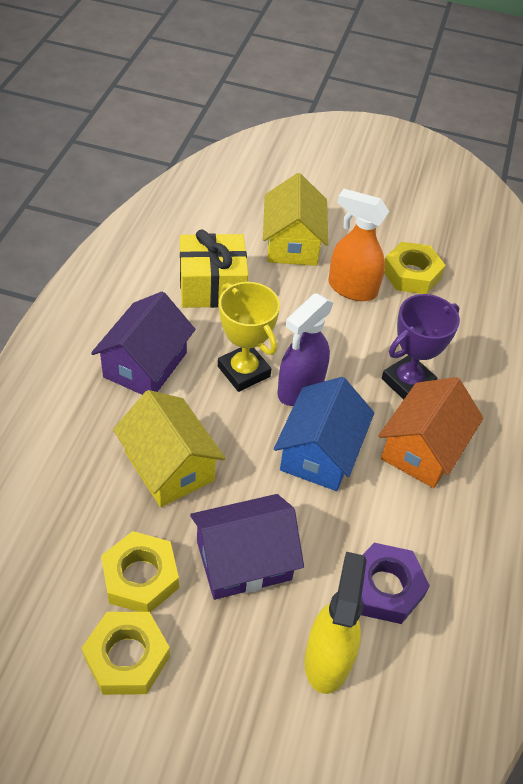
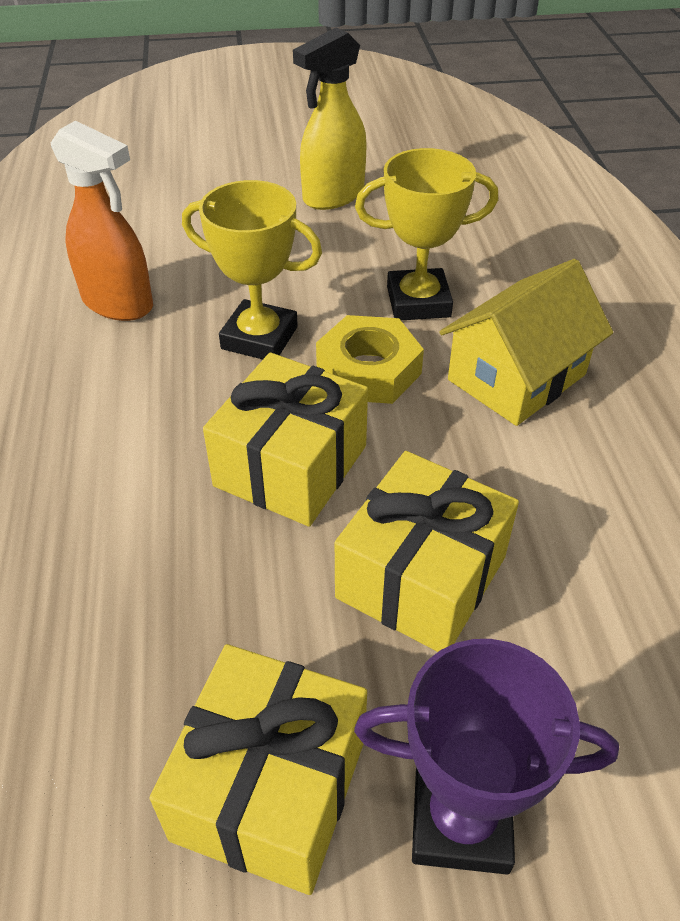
blue house: [274,377,374,491] = 1 -> none = 0
orange house: [378,377,484,488] = 1 -> none = 0
purple house: [91,291,195,395] [190,494,304,600] = 2 -> none = 0
purple nut: [361,543,430,624] = 1 -> none = 0
purple spray bottle: [278,293,333,406] = 1 -> none = 0
yellow gift: [180,230,248,308] = 1 -> [149,644,367,895] [203,352,368,527] [335,451,519,652] = 3
yellow house: [113,390,226,507] [263,173,328,266] = 2 -> [439,259,613,426] = 1
yellow nut: [82,612,170,695] [101,531,179,613] [384,242,446,294] = 3 -> [316,315,424,404] = 1
yellow trophy: [218,282,280,392] = 1 -> [182,180,322,359] [355,148,498,320] = 2

